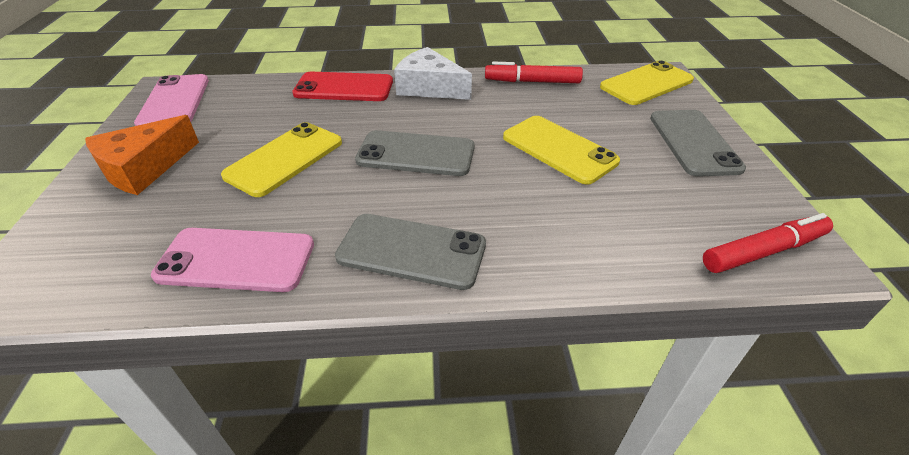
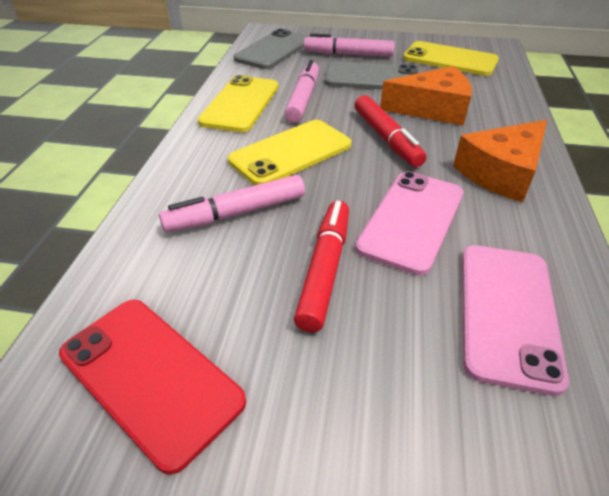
grey phone: [335,214,486,290] [355,130,475,176] [650,110,746,177] = 3 -> [234,29,310,69] [325,61,421,90] = 2
orange cheese: [85,115,199,195] = 1 -> [380,66,472,126] [453,120,547,202] = 2
pink marker: none = 0 -> [159,175,305,232] [285,60,319,123] [303,33,395,57] = 3
white cheese: [394,47,472,100] = 1 -> none = 0

